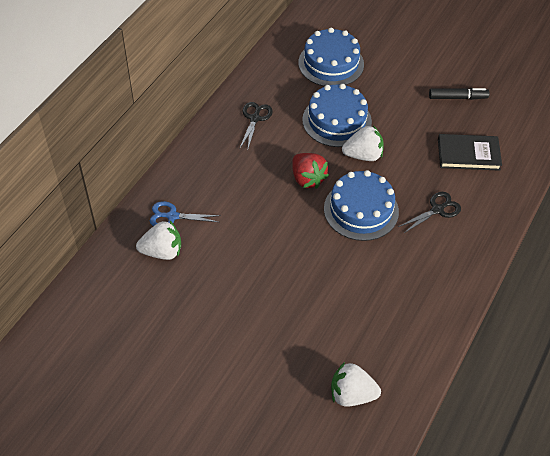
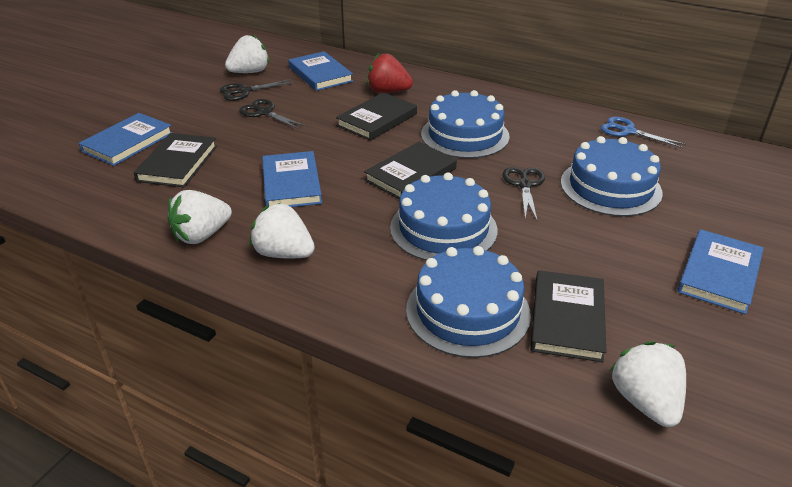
black book: [438,134,502,171] = 1 -> [134,133,217,187] [336,93,417,141] [364,142,457,200] [530,270,606,362] = 4
black marker: [429,88,490,100] = 1 -> none = 0
black scissors: [240,102,273,148] [398,192,461,234] = 2 -> [220,79,294,101] [239,99,306,129] [502,167,545,220] = 3
blue book: none = 0 -> [79,113,173,166] [262,151,322,207] [288,51,353,91] [677,229,764,314] = 4
blue cake: [298,28,364,86] [302,84,372,147] [324,170,399,241] = 3 -> [390,173,497,261] [406,246,531,358] [421,90,510,159] [561,136,663,217] = 4
white strawberry: [136,221,181,260] [331,362,381,407] [342,125,384,161] = 3 -> [168,190,232,244] [225,34,269,73] [250,203,315,258] [610,341,686,427] = 4

